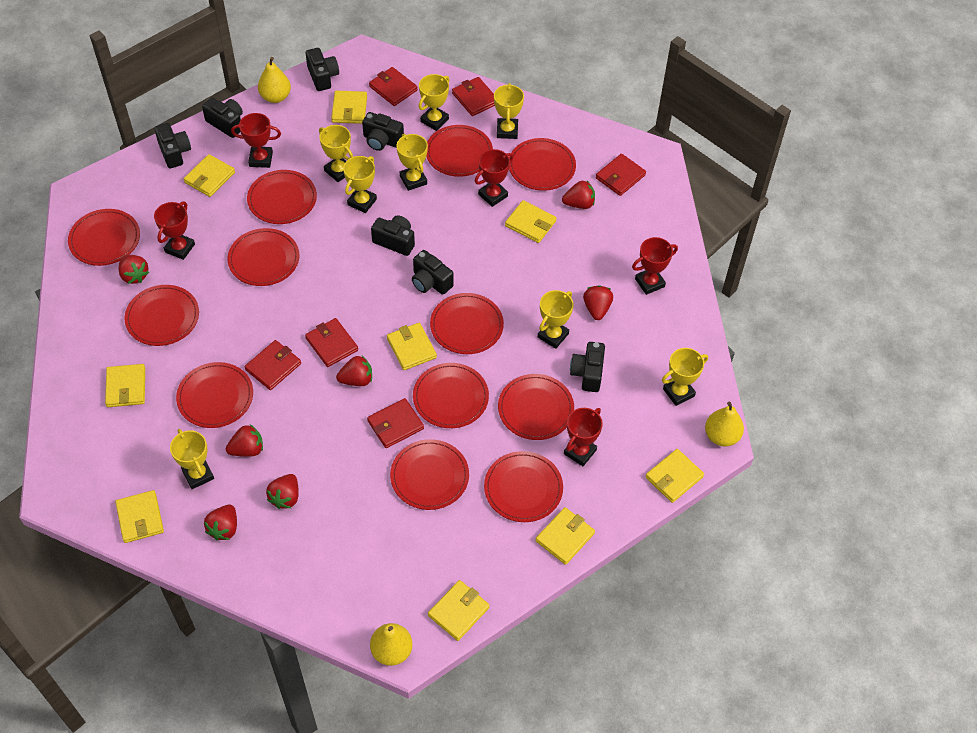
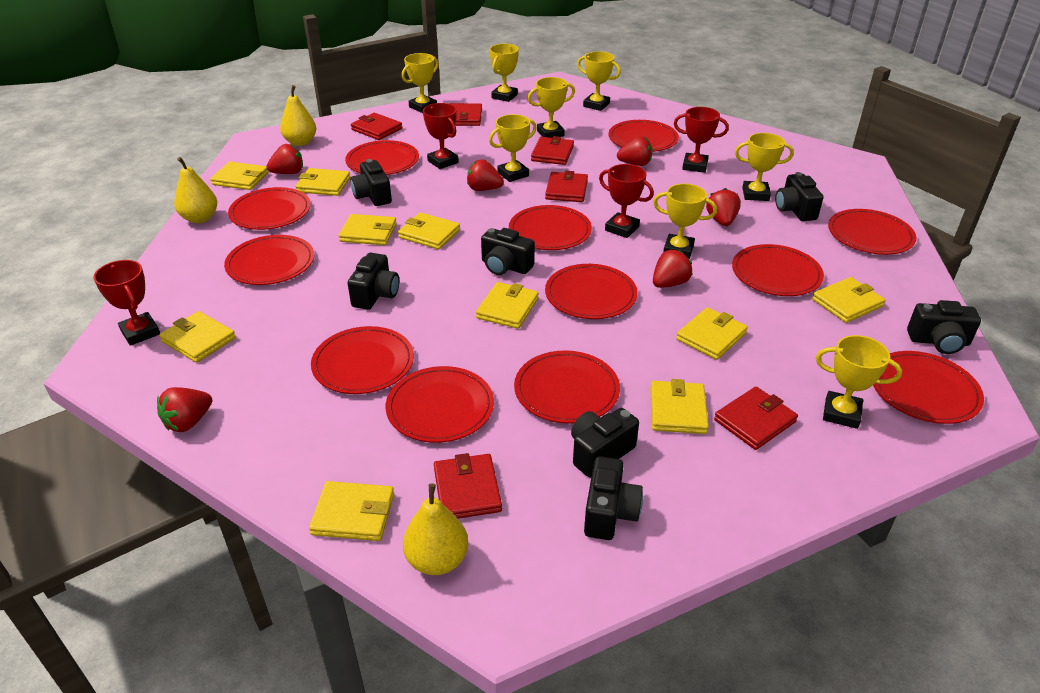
red strawberry: [119,255,149,284] [204,505,237,541] [226,425,263,457] [266,474,299,509] [336,356,372,386] [562,181,595,209] [583,286,613,320] = 7 -> [157,387,212,432] [267,144,303,174] [467,159,504,191] [617,135,653,166] [653,250,693,288] [706,188,741,226] = 6
red trophy: [154,201,195,260] [231,113,281,168] [475,149,513,207] [564,408,603,466] [632,237,678,295] = 5 -> [93,260,160,346] [423,103,459,169] [599,164,654,238] [674,107,729,173] = 4
yellow wallet: [105,364,145,407] [115,490,164,543] [184,154,235,197] [331,91,367,124] [387,323,437,370] [428,580,490,641] [505,200,557,243] [536,507,595,565] [645,449,704,503] = 9 -> [159,311,236,363] [210,162,268,190] [295,168,350,196] [309,481,394,541] [339,214,397,245] [398,212,460,250] [476,282,539,329] [650,379,709,434] [676,307,748,360] [812,277,886,323] = 10

